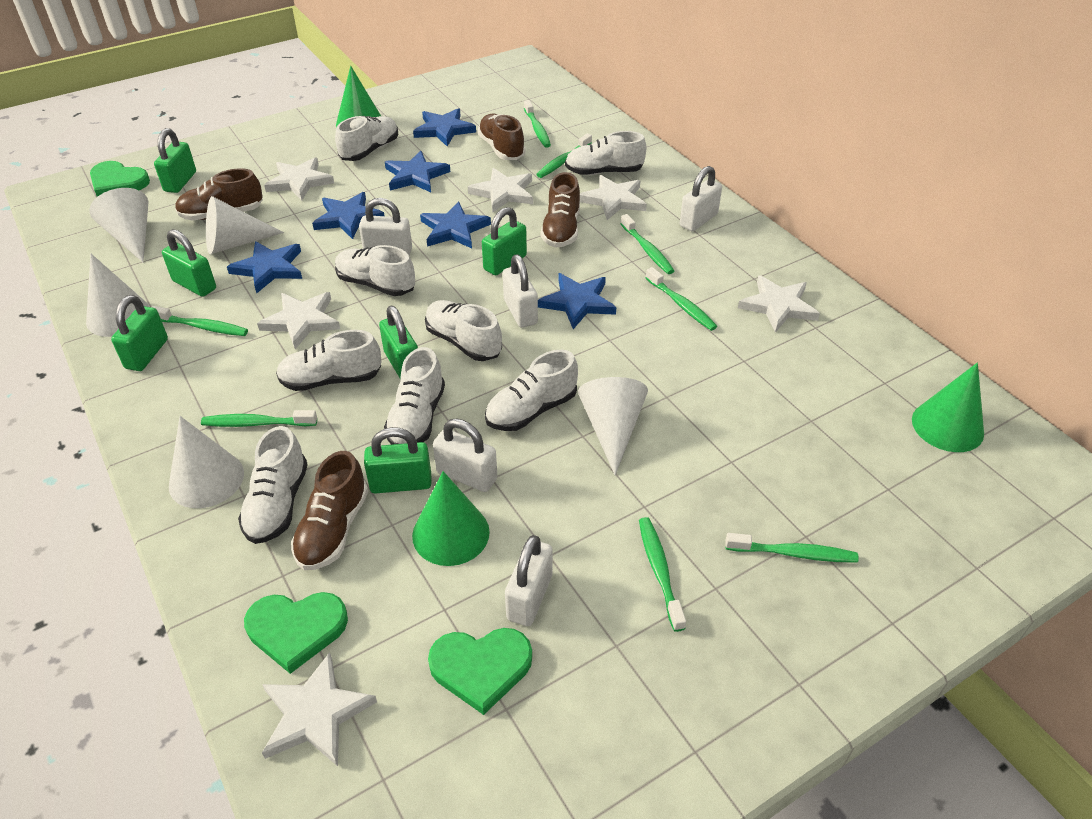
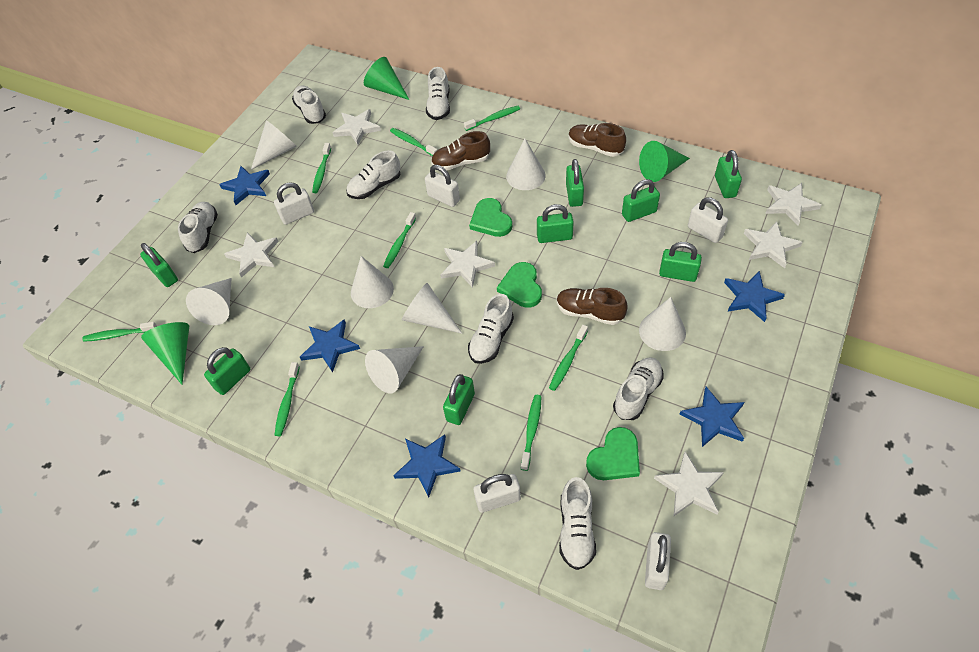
blue star: [227,241,302,293] [312,192,384,239] [385,151,450,192] [413,108,476,147] [420,201,491,248] [538,273,616,329] = 6 -> [219,166,270,205] [300,319,360,373] [393,434,460,497] [680,387,744,447] [724,271,785,322] = 5
brown shoe: [175,168,263,221] [291,451,368,570] [477,113,526,160] [541,172,580,248] = 4 -> [431,131,490,170] [557,288,627,325] [568,123,626,157] = 3
green padlock: [111,295,168,371] [154,128,196,193] [162,229,216,297] [364,427,432,494] [379,306,418,380] [482,207,527,275] = 6 -> [140,243,178,287] [204,347,250,395] [443,374,475,425] [537,204,574,243] [566,159,584,207] [622,179,660,222] [659,242,702,282] [715,150,742,198] = 8
white cone: [86,253,150,337] [89,188,148,262] [169,416,244,508] [206,196,284,254] [578,377,648,475] = 5 -> [186,278,232,325] [251,120,297,170] [351,256,394,308] [365,346,424,393] [402,283,462,334] [506,138,546,190] [639,297,686,351] = 7
white shoe: [238,426,308,544] [276,330,381,391] [335,116,398,161] [335,245,415,296] [384,347,445,445] [425,300,502,361] [485,350,578,431] [565,131,647,175] = 8 -> [178,202,218,253] [292,85,326,124] [346,150,401,199] [426,67,450,120] [468,294,514,364] [559,477,596,570] [613,357,664,420] = 7

